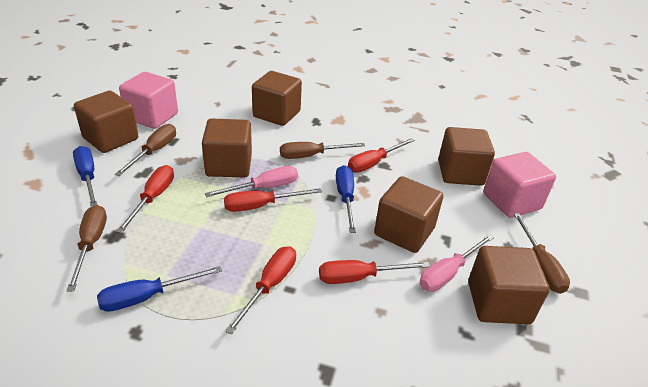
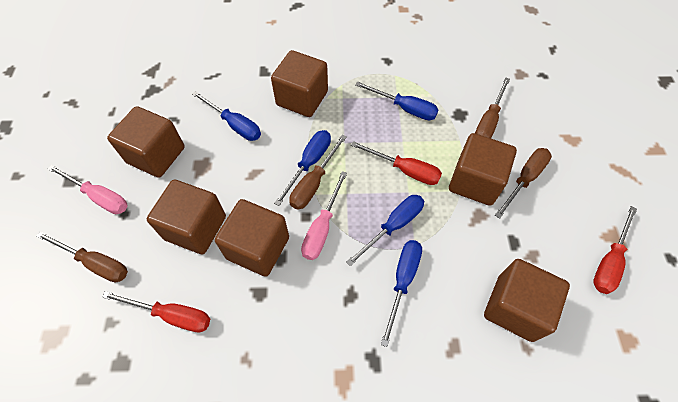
blue screwdriver: [73,146,97,207] [97,266,222,312] [336,165,356,233] = 3 -> [192,91,261,141] [274,130,331,206] [346,195,424,266] [356,82,439,120] [381,240,422,347] = 5
pink cube: [119,72,178,129] [483,152,556,218] = 2 -> none = 0
red screwdriver: [116,165,174,233] [224,188,322,212] [225,246,296,335] [319,260,430,284] [348,138,415,173] = 5 -> [102,291,210,333] [351,141,442,185] [593,206,637,294] = 3

